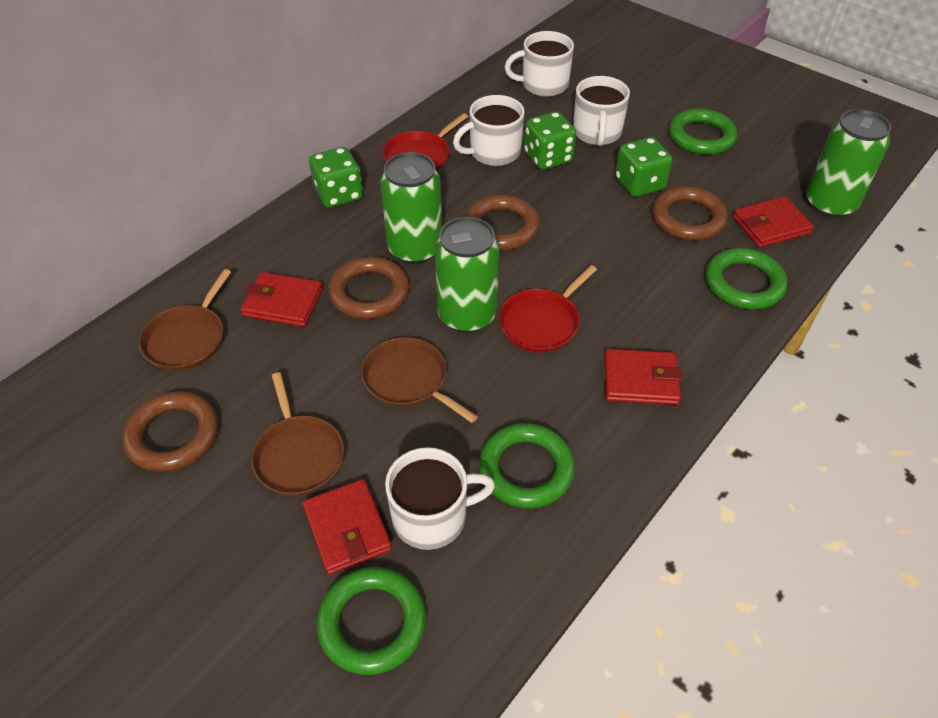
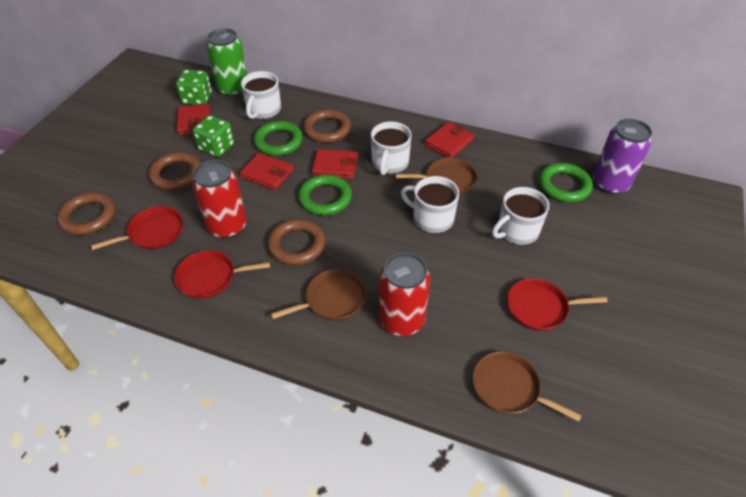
green can: [380,152,442,264] [435,217,500,333] [806,109,891,218] = 3 -> [206,28,247,97] = 1
green dice: [309,147,363,208] [524,111,576,170] [615,137,673,197] = 3 -> [176,70,212,105] [193,115,234,157] = 2
green ring: [317,567,426,675] [479,423,575,508] [669,108,737,155] [706,248,787,309] = 4 -> [254,121,303,156] [298,175,352,216] [539,163,593,202] = 3
purple can: none = 0 -> [593,119,652,195] = 1
red can: none = 0 -> [192,160,247,239] [379,253,430,336] = 2
red pan: [382,113,468,171] [499,265,597,353] = 2 -> [91,206,183,250] [174,250,270,299] [507,279,608,331] = 3

